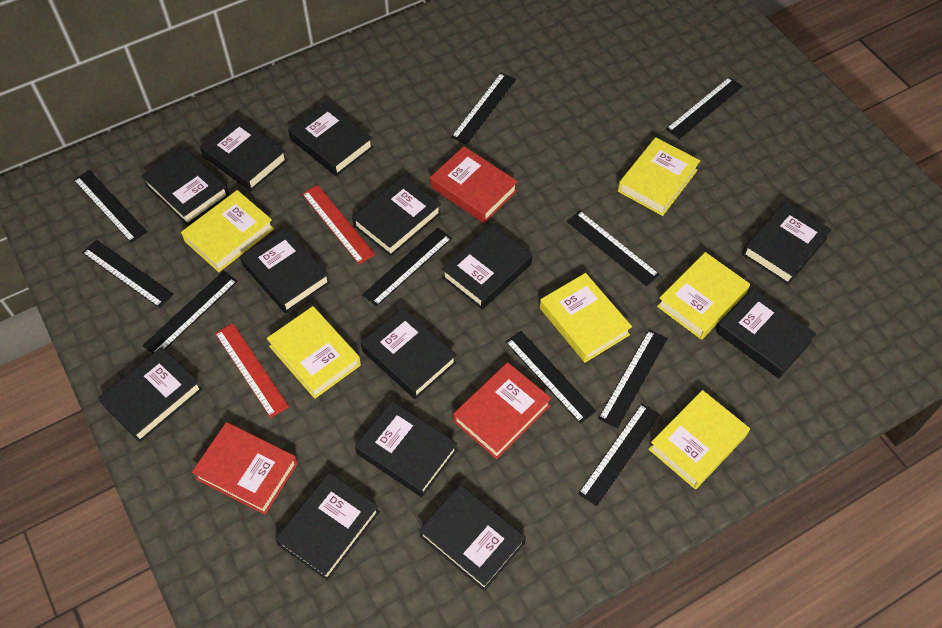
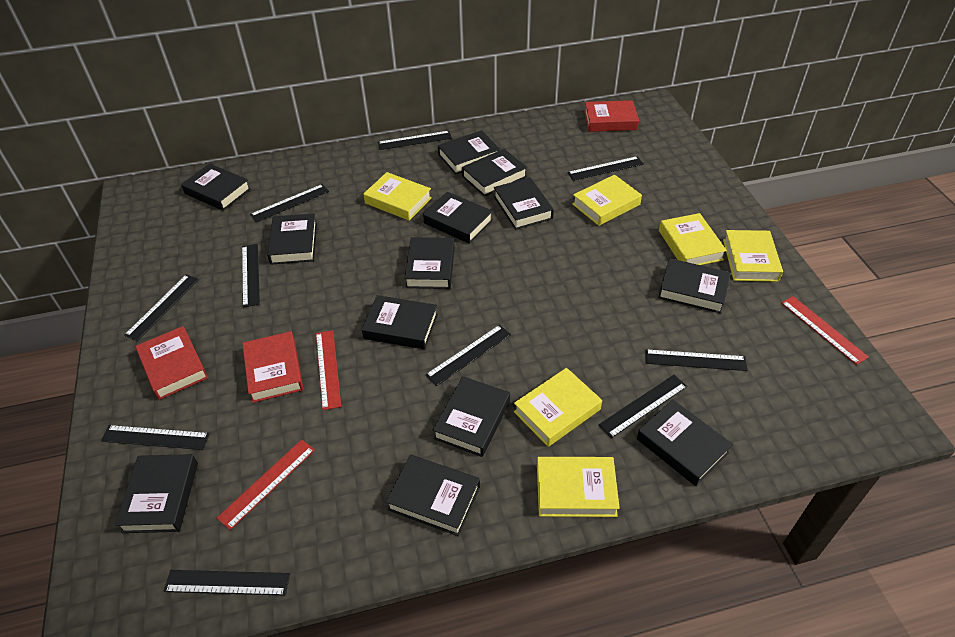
red ruler: [215,323,289,418] [302,185,375,264] = 2 -> [217,439,315,530] [316,330,341,410] [781,296,869,365] = 3

